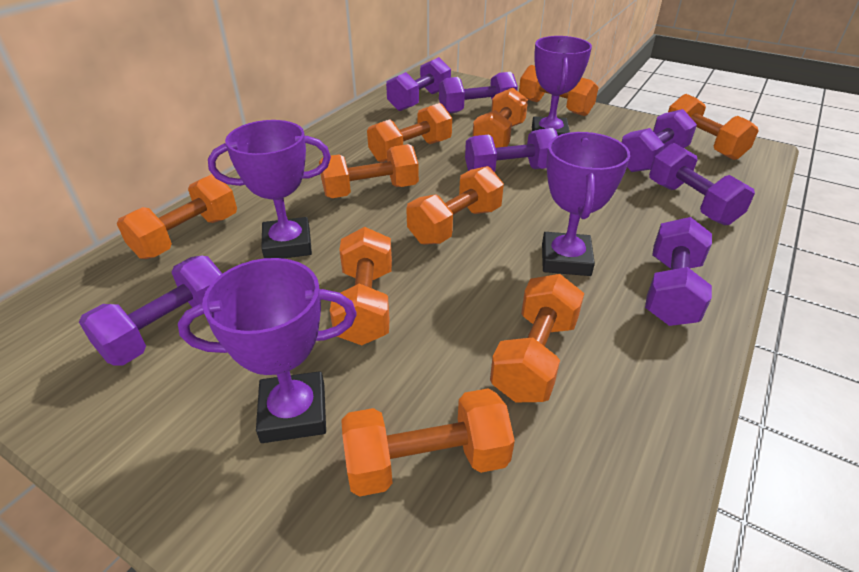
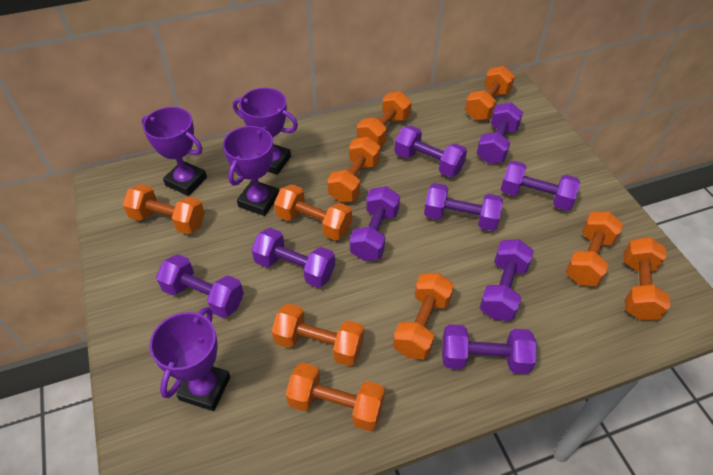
purple dumbbell: [79,255,222,366] [386,57,451,111] [439,72,518,114] [465,128,558,172] [621,109,697,172] [645,217,712,326] [649,143,755,225] = 7 -> [156,254,244,318] [251,228,335,288] [350,186,400,261] [394,126,467,177] [424,183,503,231] [442,324,537,374] [477,102,523,164] [479,239,534,321] [501,161,580,211] = 9

